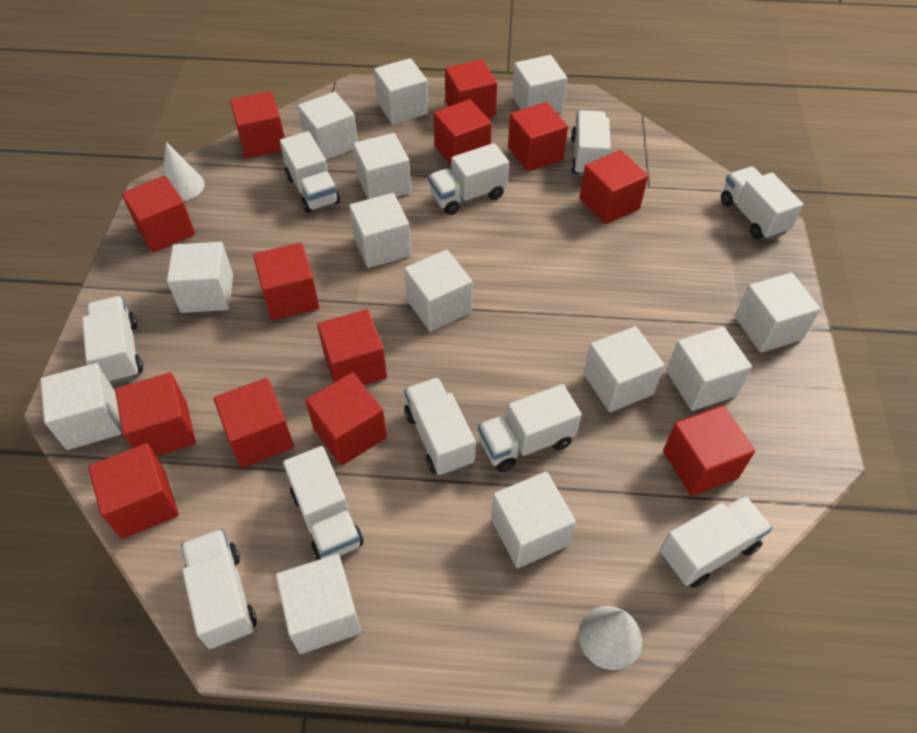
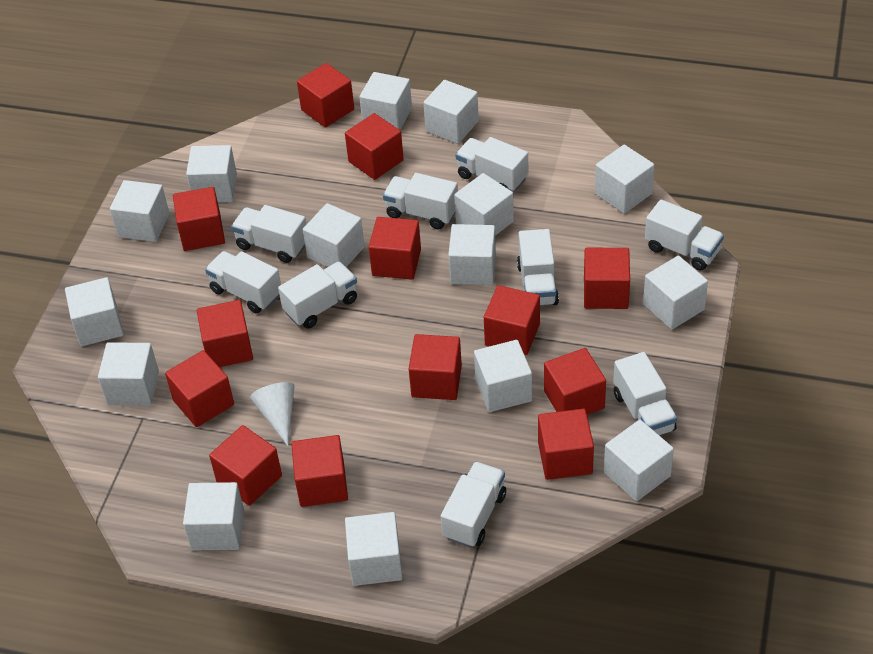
white cone: [162,142,205,201] [578,606,642,670] = 2 -> [250,382,295,446] = 1
white cube: [40,363,122,450] [167,242,233,313] [276,554,361,654] [298,92,358,160] [349,193,411,268] [353,133,411,199] [374,58,428,124] [404,250,472,332] [491,472,576,568] [512,55,567,113] [584,326,665,412] [666,327,752,411] [735,273,821,353] = 13 -> [65,277,123,347] [98,342,159,406] [110,180,169,242] [183,482,244,550] [186,145,237,202] [303,203,365,267] [345,512,403,586] [359,72,412,130] [423,80,479,144] [448,224,496,285] [454,173,514,236] [474,340,532,412] [595,145,654,214] [604,420,674,501] [643,256,708,330] = 15
white truck: [82,296,143,384] [181,529,257,649] [280,131,340,213] [283,446,364,560] [404,377,476,476] [428,143,509,215] [478,384,582,472] [571,110,611,176] [660,495,772,588] [721,167,803,240] = 10 -> [205,251,281,313] [231,205,307,263] [278,261,357,329] [383,173,458,229] [441,462,506,548] [455,137,528,192] [517,229,559,306] [613,352,677,435] [645,199,724,270] = 9

